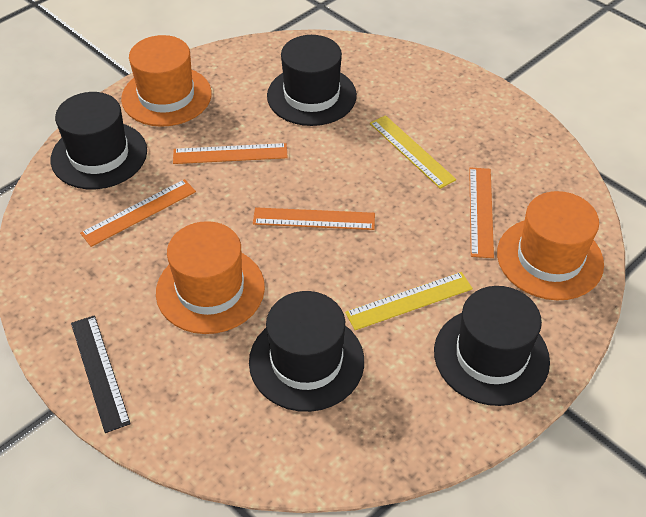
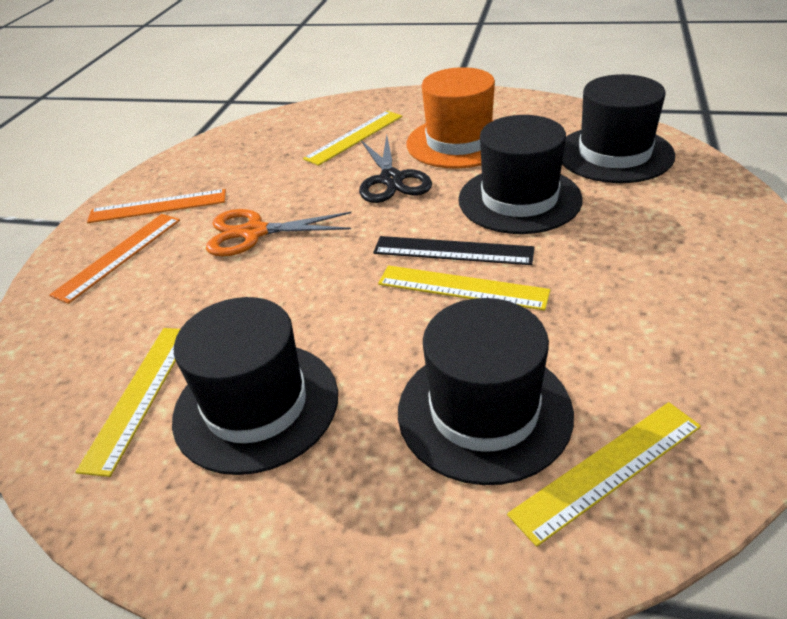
black scissors: none = 0 -> [359,135,432,203] = 1
orange hat: [121,35,212,127] [156,221,265,334] [497,191,604,300] = 3 -> [406,67,495,169] = 1
orange ruler: [80,179,196,247] [173,143,288,164] [253,207,375,230] [469,167,494,258] = 4 -> [49,214,180,304] [87,189,226,223] = 2
orange scissors: none = 0 -> [206,209,351,256] = 1
yellow ruler: [345,272,473,330] [370,115,456,189] = 2 -> [75,328,180,477] [303,111,402,166] [378,265,551,311] [507,402,701,547] = 4

